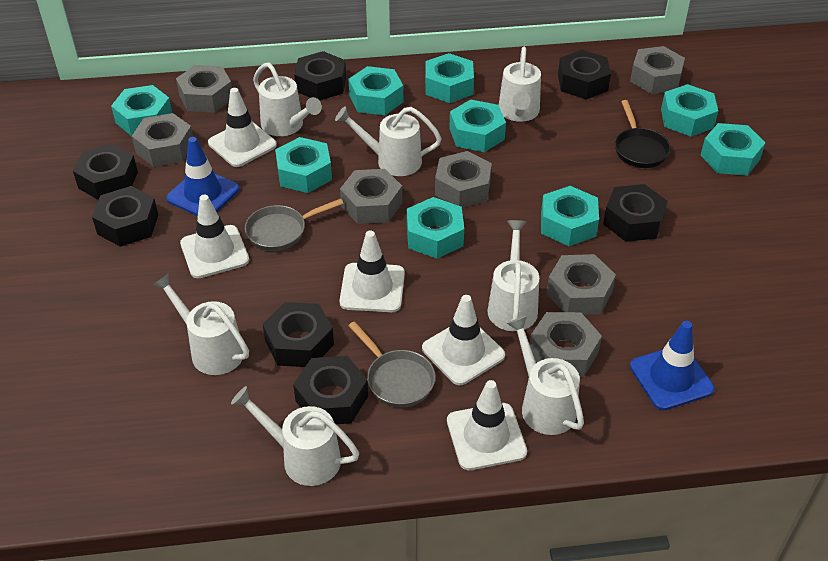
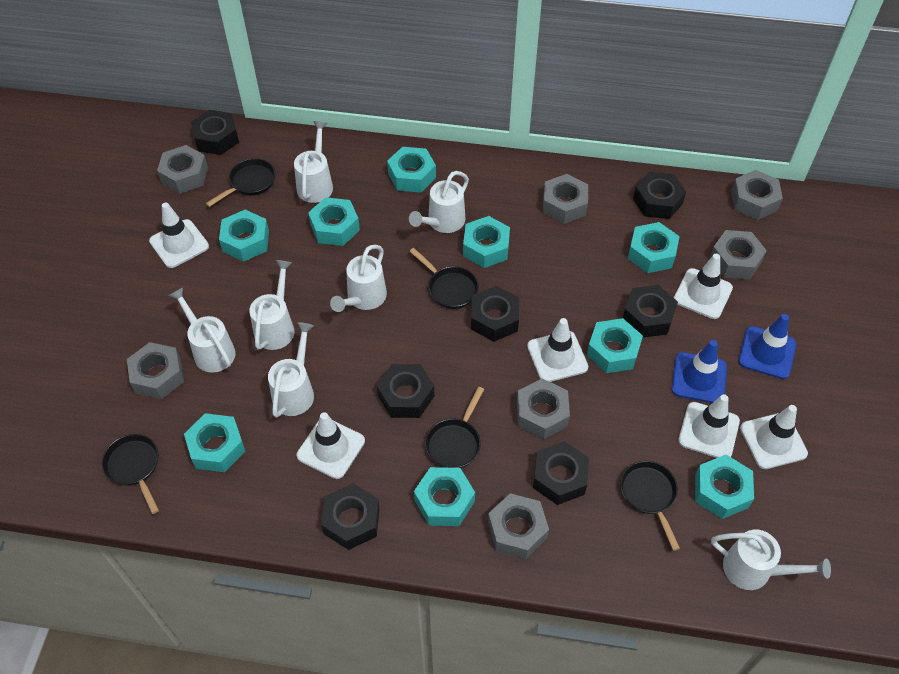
black pan: [615,100,671,168] = 1 -> [102,434,159,514] [206,158,276,207] [409,248,479,309] [425,387,484,468] [620,461,680,551] = 5
grey pan: [245,199,344,251] [348,321,436,408] = 2 -> none = 0
white traffic cone: [180,195,249,278] [208,88,277,167] [339,230,405,312] [422,295,505,385] [447,380,527,470] = 5 -> [149,203,209,268] [297,412,365,479] [527,318,588,382] [674,254,733,319] [678,394,740,458] [740,405,808,469] = 6

